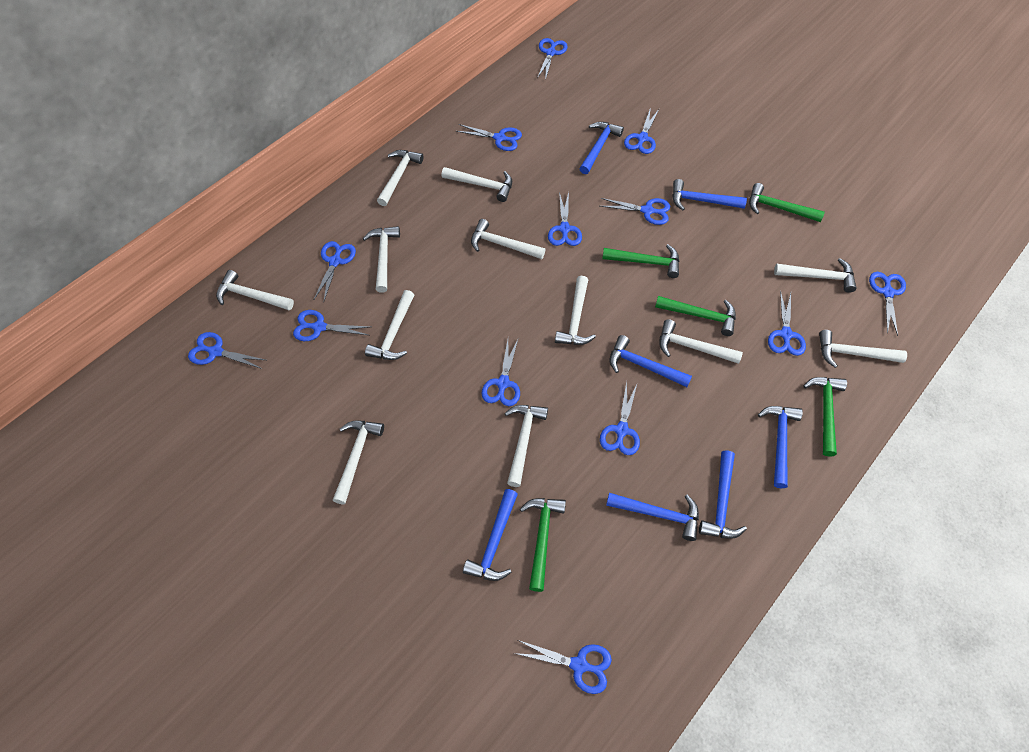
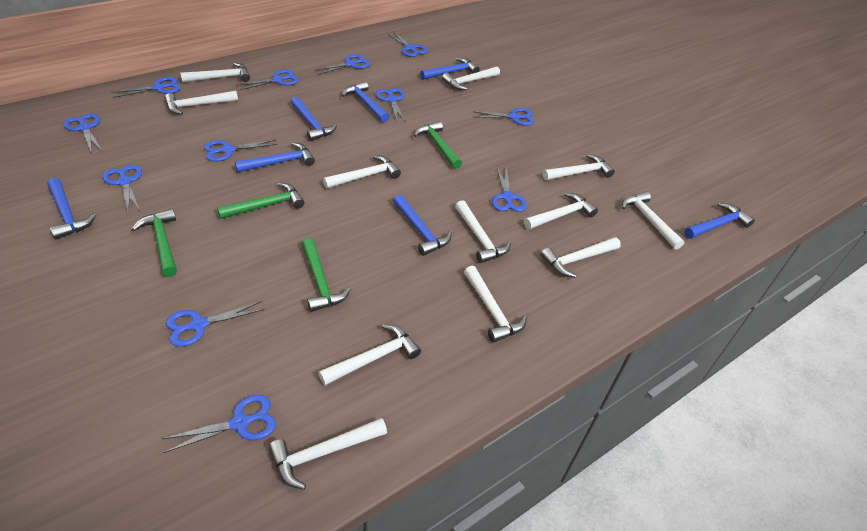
blue scissors: [188,332,265,369] [293,310,369,341] [314,241,356,301] [456,124,522,151] [482,337,520,406] [514,640,612,694] [537,38,568,80] [548,192,582,246] [600,381,640,455] [601,198,670,225] [624,107,659,154] [768,290,806,356] [869,272,906,336] = 13 -> [64,113,103,153] [103,165,142,213] [111,77,181,98] [162,395,276,453] [166,301,265,347] [204,139,278,162] [236,70,299,90] [315,54,370,75] [376,88,406,123] [387,31,427,57] [472,108,534,126] [492,167,527,212] = 12
green hammer: [520,498,566,592] [602,244,679,278] [655,296,736,336] [749,183,825,222] [803,377,847,457] = 5 -> [132,209,177,277] [217,183,305,219] [302,238,351,312] [414,121,462,169] = 4

